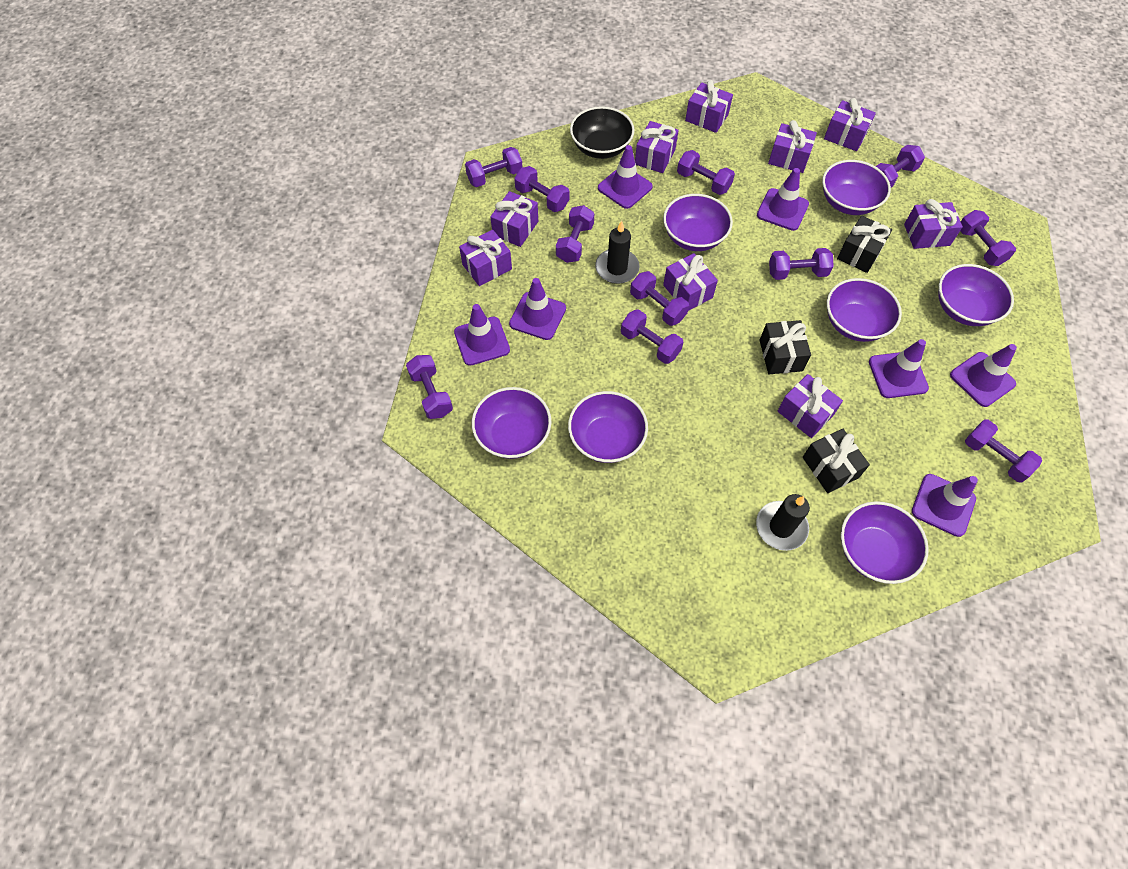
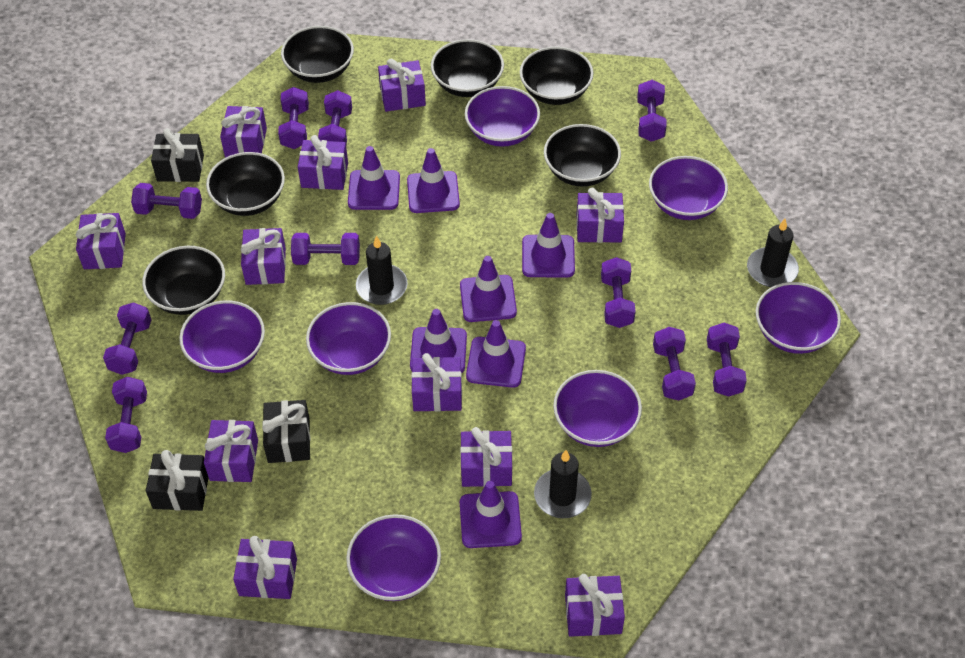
black bowl: [570,106,634,159] = 1 -> [142,246,225,315] [206,152,285,216] [281,26,354,83] [431,39,504,97] [520,47,594,105] [544,124,621,187] = 6
black candle: [595,221,640,284] [756,494,810,551] = 2 -> [356,236,408,305] [534,450,592,518] [747,219,799,287] = 3
purple dumbbell: [406,355,453,419] [465,147,522,187] [514,166,570,212] [556,205,594,263] [621,309,683,364] [630,271,689,326] [677,150,735,195] [769,248,834,280] [876,145,925,188] [960,210,1016,266] [965,420,1042,482] = 11 -> [103,302,151,375] [105,377,147,453] [131,183,202,219] [278,87,309,149] [291,233,360,265] [318,90,352,145] [601,257,636,328] [637,80,667,142] [653,327,696,400] [707,323,747,397] = 10
purple gift: [459,230,512,286] [490,191,538,247] [635,121,679,173] [663,253,718,311] [685,80,733,133] [768,120,817,173] [777,374,843,438] [824,98,876,151] [904,199,963,249] = 9 -> [76,213,126,269] [204,420,258,482] [220,106,267,157] [233,536,297,599] [241,228,286,285] [298,135,348,190] [378,59,426,112] [411,353,462,412] [460,427,512,487] [565,574,625,637] [576,188,624,243] = 11

